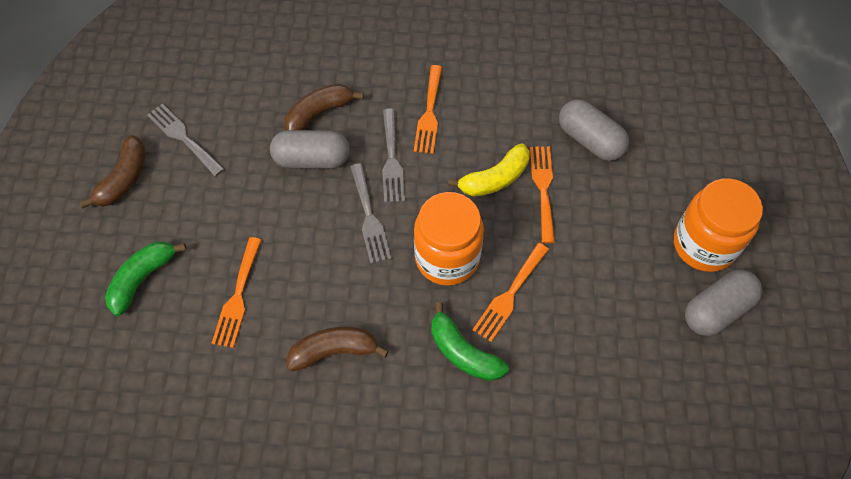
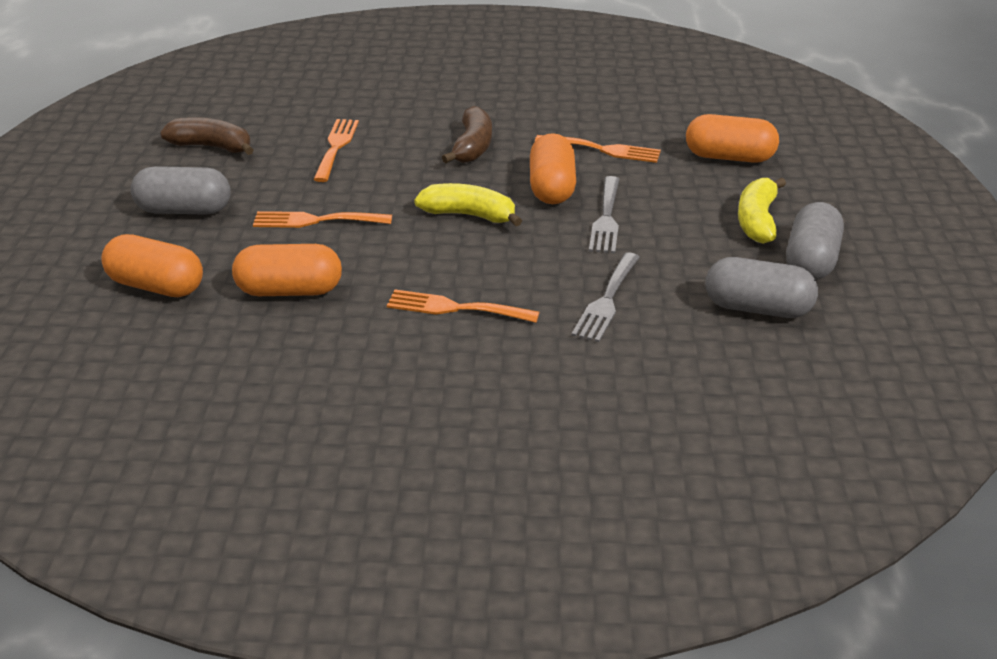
brown banana: [80,135,146,208] [284,84,364,130] [287,327,389,372] = 3 -> [160,117,253,155] [442,106,492,163] = 2
green banana: [105,241,186,316] [431,302,509,381] = 2 -> none = 0
grey fork: [147,104,224,176] [350,163,391,264] [382,108,405,203] = 3 -> [571,252,640,342] [589,176,620,253] = 2
orange capsule: none = 0 -> [101,234,203,297] [232,244,342,296] [530,133,576,204] [686,114,779,163] = 4
orange jar: [414,192,484,286] [674,178,763,272] = 2 -> none = 0
yellow banana: [448,144,529,197] = 1 -> [414,183,522,226] [738,178,786,244] = 2

